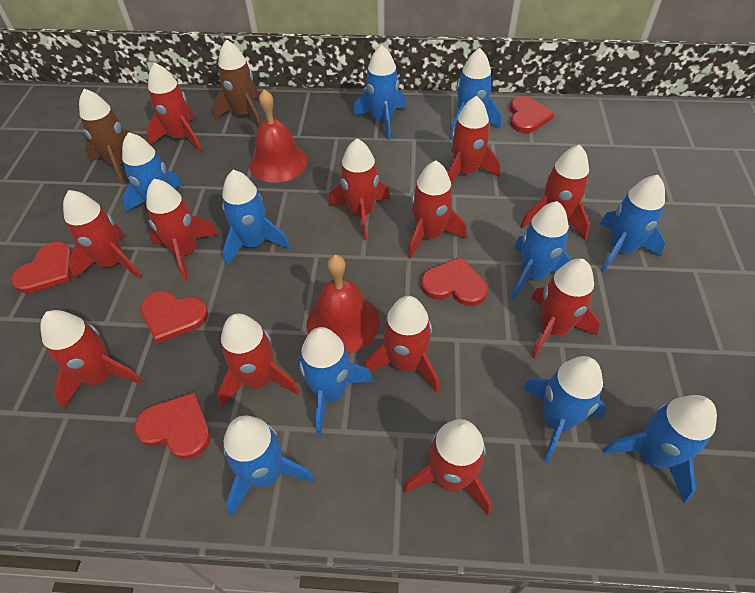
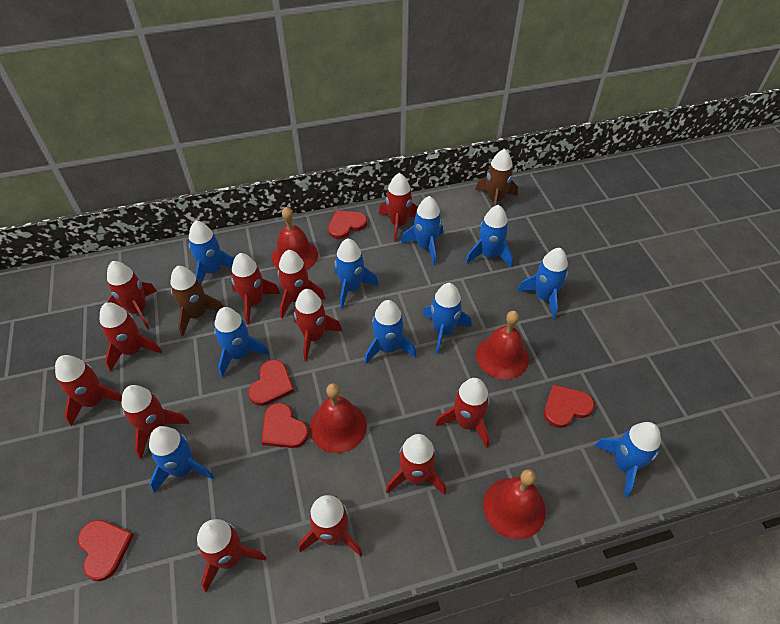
red bell: [249,89,308,183] [307,255,380,354] = 2 -> [272,207,318,270] [310,383,367,453] [476,311,529,379] [483,469,546,539] = 4

